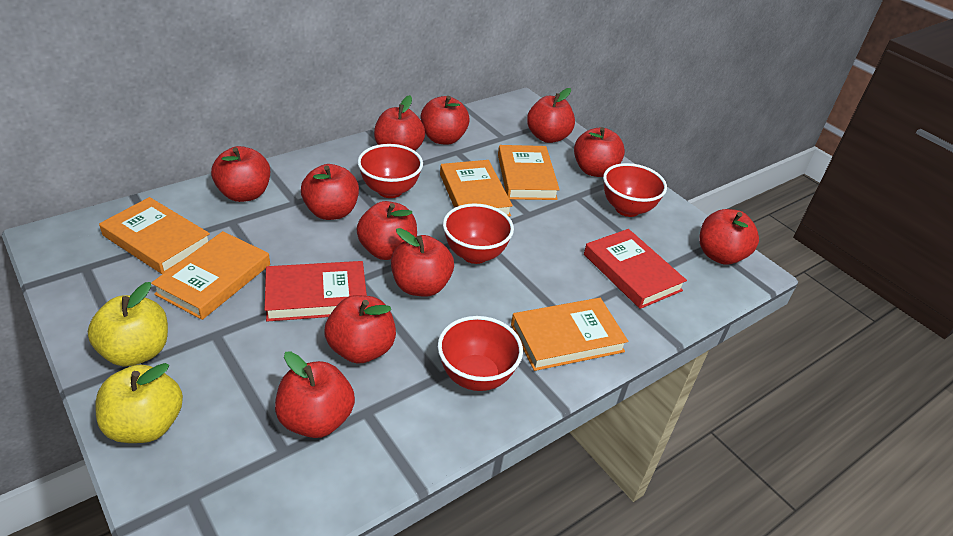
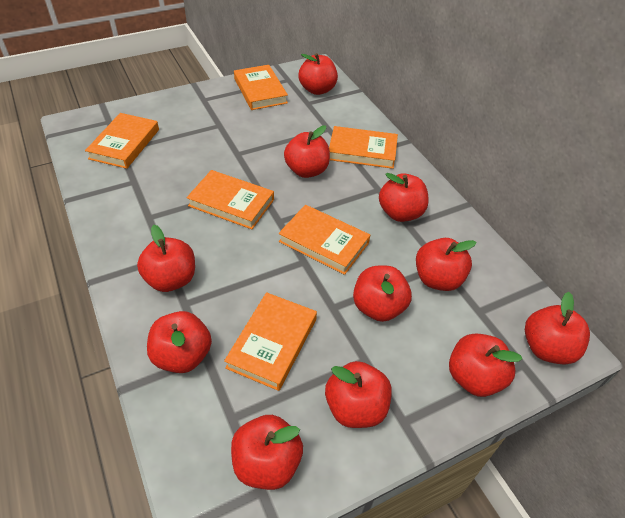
orange book: [99,197,210,274] [151,231,270,320] [440,160,513,217] [498,145,560,200] [511,298,628,371] = 5 -> [85,113,159,169] [187,170,274,229] [224,292,317,391] [234,65,288,110] [279,205,370,275] [329,126,398,169] = 6
red book: [265,261,367,321] [584,229,687,309] = 2 -> none = 0
red bowl: [357,144,423,198] [438,316,523,391] [443,203,514,264] [603,163,667,217] = 4 -> none = 0
yellow apple: [88,282,168,366] [95,363,183,443] = 2 -> none = 0

